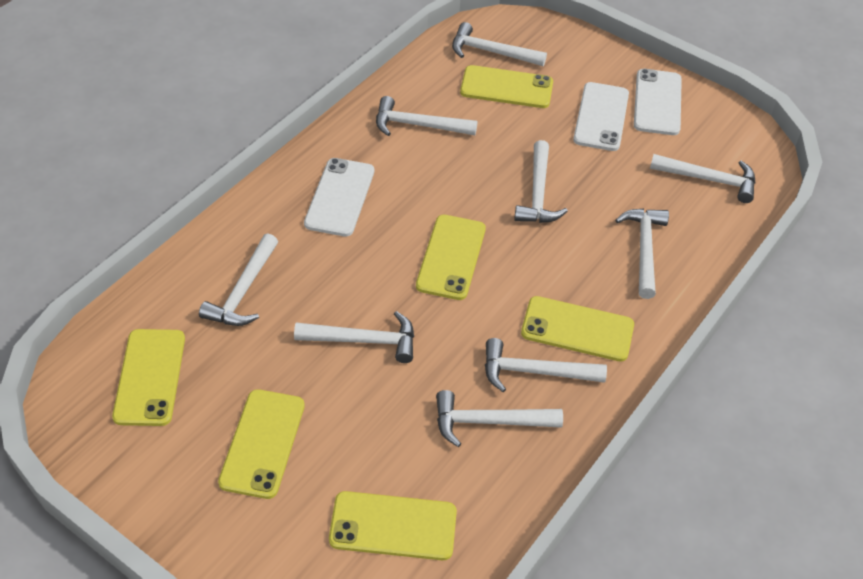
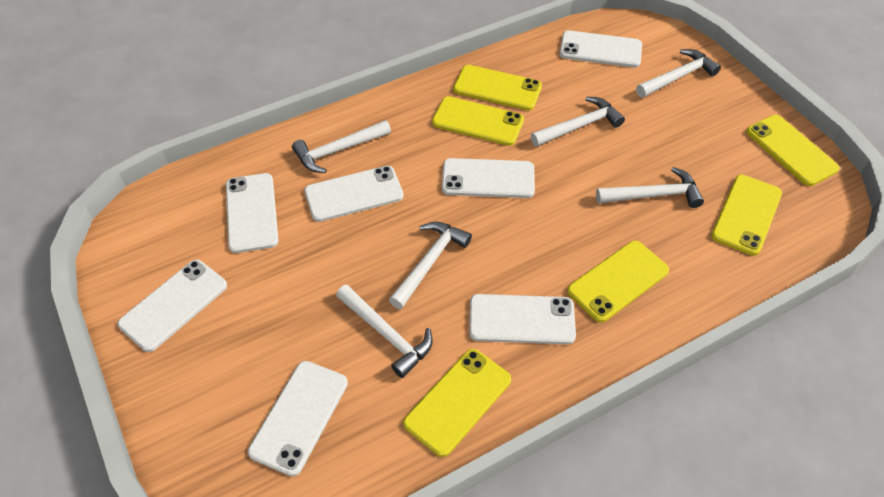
white hammer: [199,233,278,326] [294,311,414,363] [376,96,478,136] [436,390,563,447] [452,22,547,66] [485,338,607,392] [514,140,568,223] [615,209,669,299] [650,154,755,203] = 9 -> [292,120,391,173] [336,284,433,378] [389,222,472,309] [531,97,625,147] [596,167,704,208] [636,49,721,97] = 6
white phone: [304,158,374,237] [573,82,629,151] [634,69,682,135] = 3 -> [118,260,227,352] [226,173,279,253] [248,361,348,476] [304,166,404,222] [442,158,535,198] [469,294,576,344] [560,30,642,68] = 7

